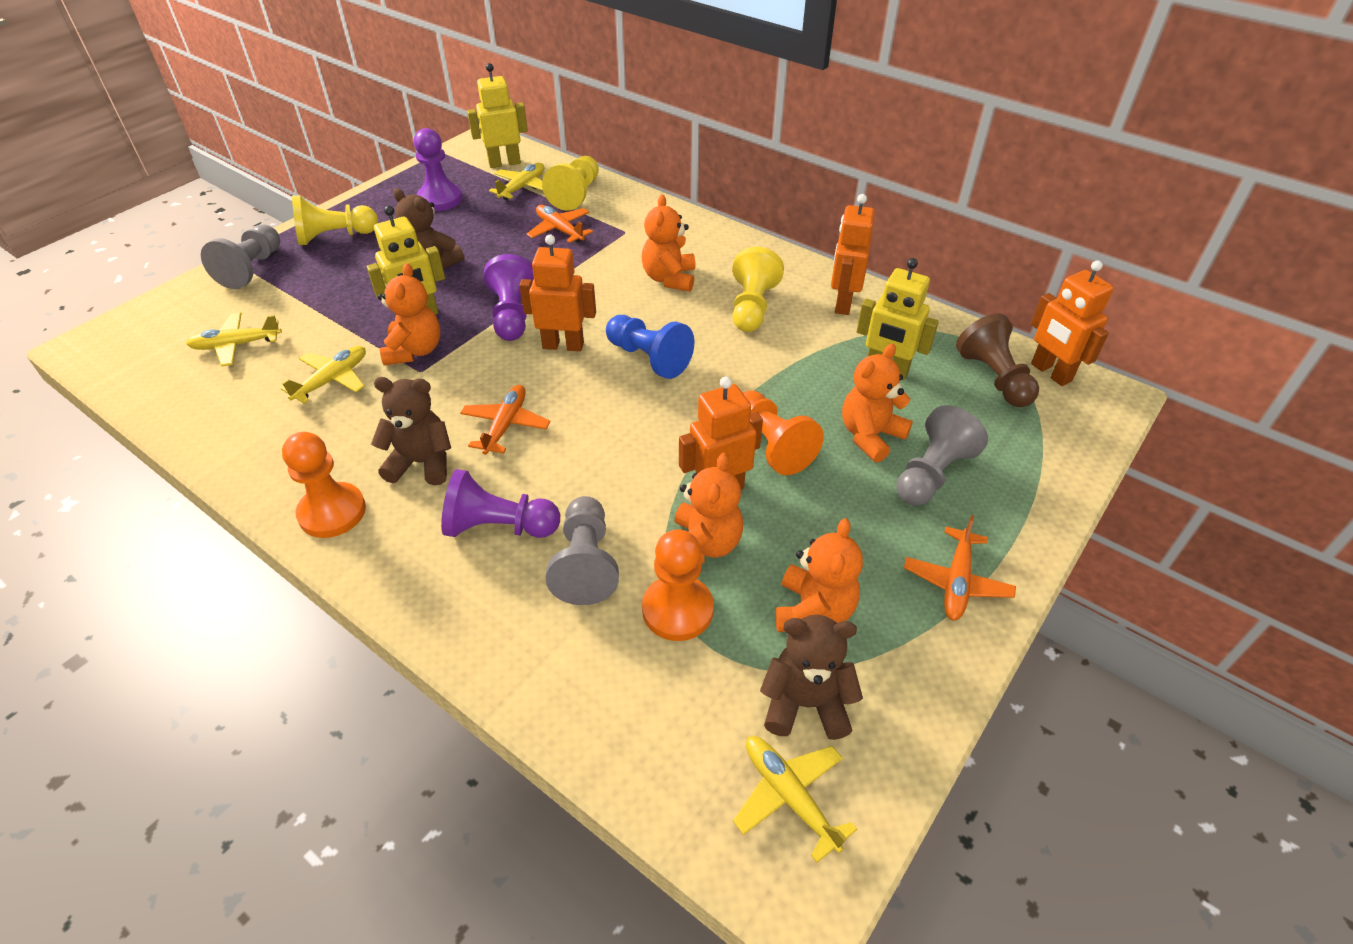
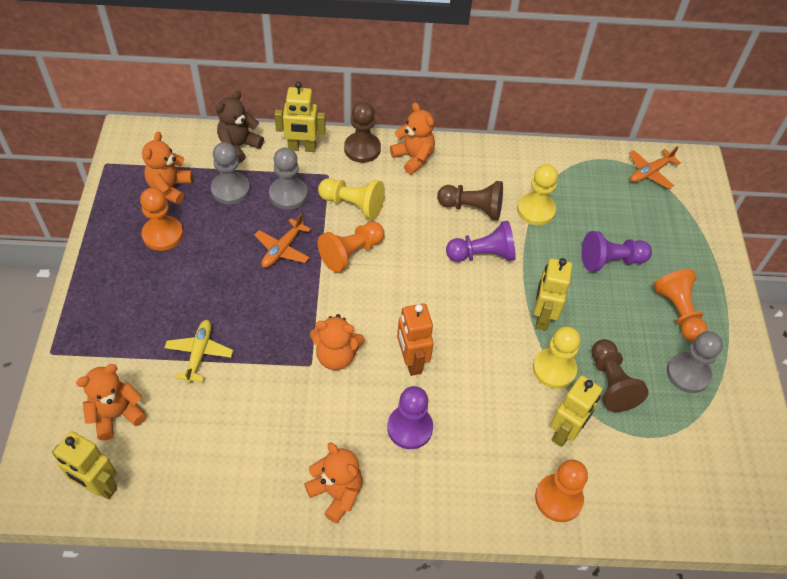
blue pawn: [606,315,694,379] = 1 -> none = 0
brown pawn: [956,314,1039,407] = 1 -> [344,102,381,163] [437,181,503,220] [592,339,649,412] = 3
brown teddy bear: [371,377,451,486] [393,188,465,269] [760,615,863,740] = 3 -> [216,91,264,163] = 1
orange pawn: [282,432,366,538] [642,529,714,641] [743,390,824,475] = 3 -> [140,188,183,251] [318,221,385,272] [535,460,588,522] [654,269,707,341] = 4
orange plane: [460,385,551,455] [527,205,593,243] [904,515,1016,620] = 3 -> [254,214,311,268] [629,146,681,189] = 2
orange robot: [519,234,596,351] [679,377,763,490] [831,194,875,315] [1031,260,1114,386] = 4 -> [397,303,433,376] = 1
yellow plane: [186,313,282,366] [281,346,366,403] [489,163,545,200] [733,736,857,863] = 4 -> [164,320,233,383] = 1
yellow robot: [367,206,445,315] [467,63,528,168] [857,258,939,380] = 3 -> [52,431,117,500] [274,82,326,152] [534,258,572,331] [550,375,602,447] = 4

